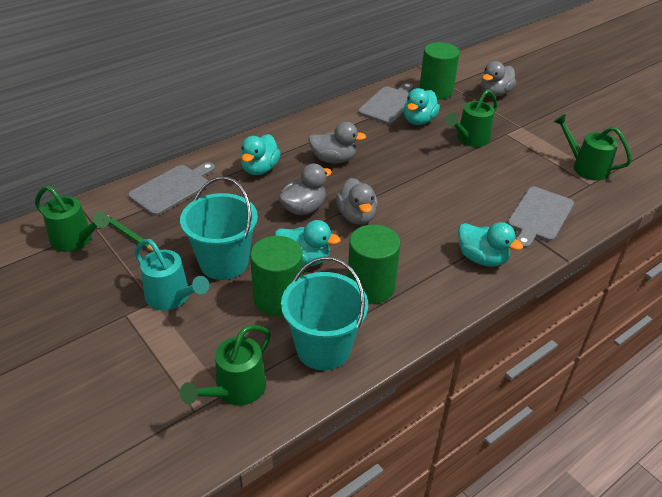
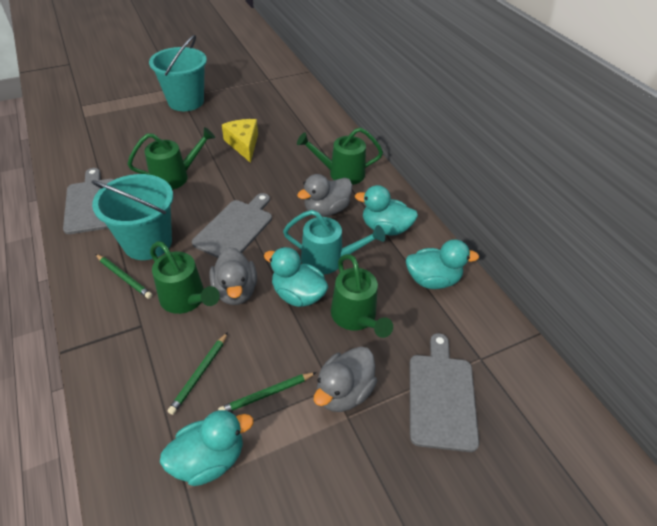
green cylinder: [250,236,303,317] [347,224,401,304] [419,42,460,99] = 3 -> none = 0
green pencil: [108,216,154,251] = 1 -> [95,254,153,299] [168,332,228,415] [218,372,317,411] = 3
grey duck: [279,163,332,215] [308,122,366,163] [336,178,378,225] [481,61,516,97] = 4 -> [210,247,257,305] [297,174,352,216] [314,346,377,412] = 3
yellow cheese: none = 0 -> [222,119,258,163] = 1

